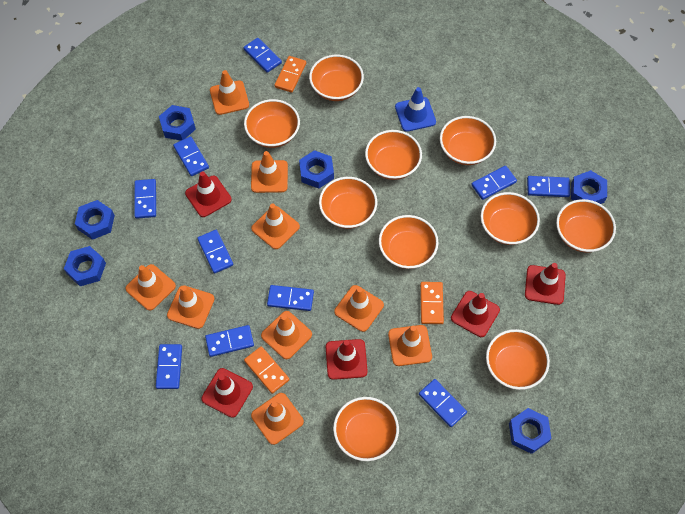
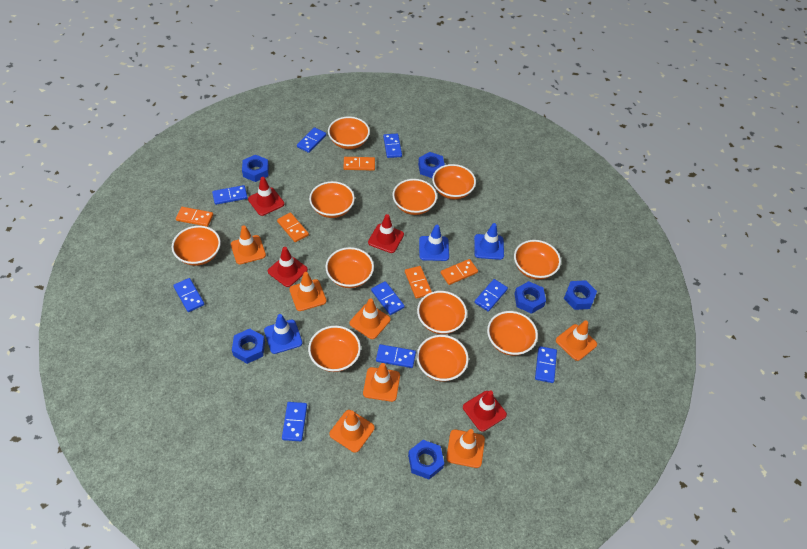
blue domino: [134,179,156,219] [156,344,182,389] [173,136,209,176] [197,230,233,274] [205,325,254,357] [243,38,282,73] [267,285,314,311] [419,379,467,427] [471,166,517,200] [527,176,570,197] = 10 -> [173,278,204,312] [212,185,248,205] [282,402,307,441] [297,127,326,153] [371,281,405,315] [376,344,416,368] [383,134,402,158] [474,279,508,312] [535,346,557,383] = 9
blue traffic cone: [395,87,436,132] = 1 -> [264,314,302,354] [419,225,449,261] [474,223,504,260] = 3
orange bowl: [244,99,300,148] [309,55,364,101] [319,177,377,229] [333,397,399,461] [365,130,422,180] [379,215,439,269] [440,116,496,165] [481,192,540,245] [486,329,550,390] [556,199,616,252] = 10 -> [172,226,221,266] [308,326,361,372] [309,181,355,218] [325,247,374,288] [328,116,370,149] [393,179,437,215] [417,291,467,334] [417,335,469,382] [432,164,476,199] [487,311,538,356] [514,240,561,280] = 11
orange domino: [244,346,289,394] [274,56,306,93] [420,282,444,324] = 3 -> [176,207,213,227] [277,213,309,242] [344,157,375,171] [405,266,432,299] [441,259,478,285] = 5
orange traffic cone: [125,264,176,311] [167,285,215,329] [210,70,249,115] [251,151,288,193] [251,204,300,249] [251,393,304,445] [261,311,312,359] [334,285,384,332] [388,325,432,366] = 9 -> [231,225,266,264] [289,272,326,311] [329,410,375,453] [350,299,391,339] [363,363,400,402] [446,429,485,468] [556,320,597,361] = 7
red traffic cone: [185,172,232,217] [201,368,253,418] [326,339,368,380] [451,291,500,337] [525,263,566,305] = 5 -> [248,177,284,216] [268,247,308,287] [368,214,404,253] [463,390,507,432] = 4

